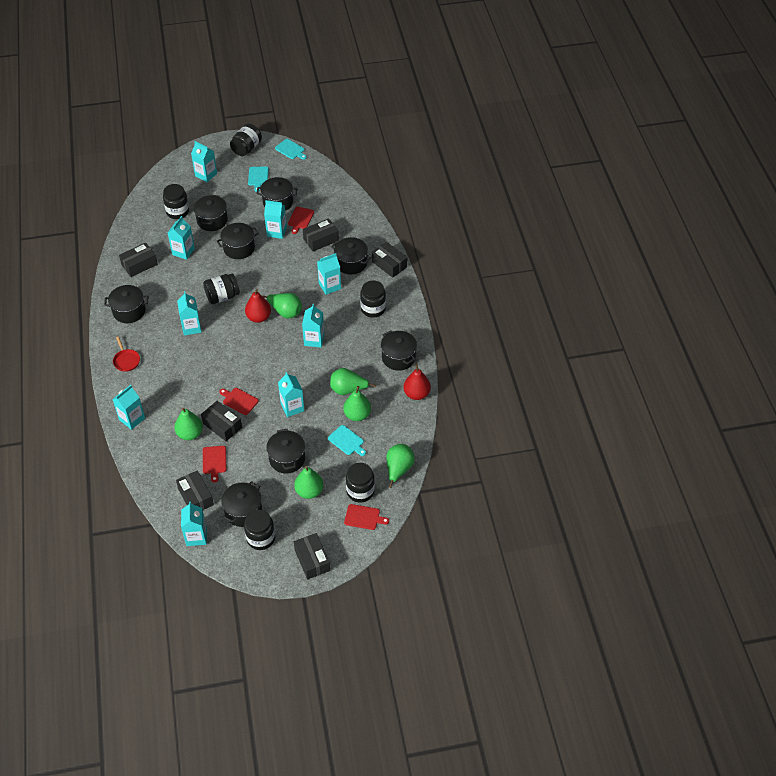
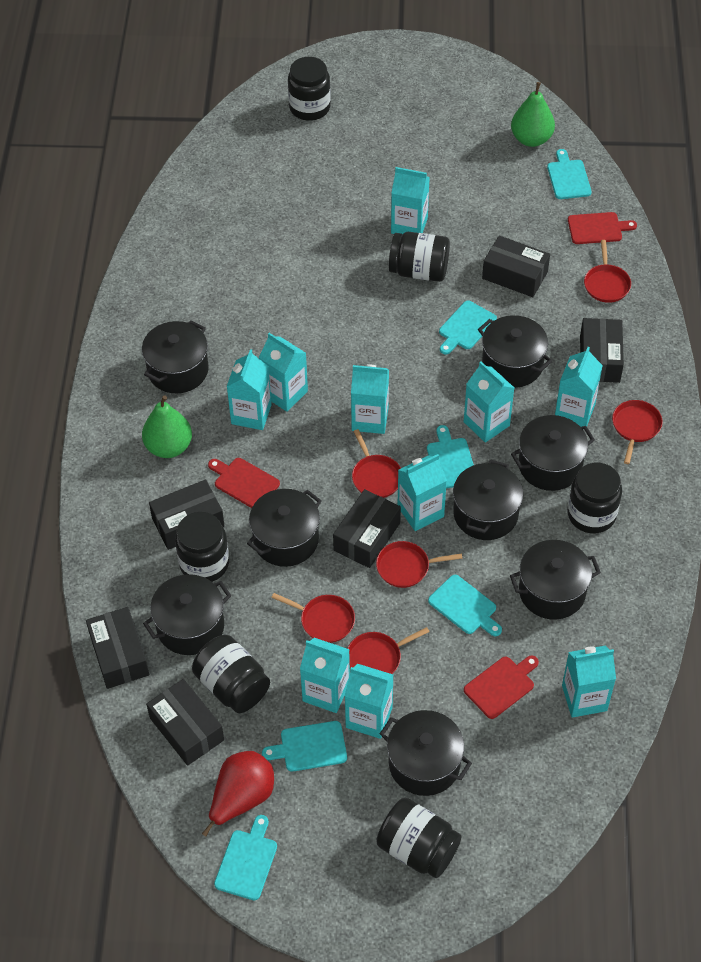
green pear: [174,407,203,440] [262,293,302,318] [294,466,323,499] [330,368,376,395] [343,386,371,421] [386,444,415,488] = 6 -> [142,395,192,458] [511,82,555,147] = 2
red cutting board: [203,446,226,483] [219,388,259,415] [288,207,314,234] [344,504,389,530] = 4 -> [208,458,280,508] [464,656,539,719] [568,212,637,244] = 3
red pan: [113,337,140,372] = 1 -> [271,593,355,643] [347,627,430,674] [352,429,401,498] [376,541,463,588] [584,240,631,303] [612,400,663,464] = 6
red pear: [245,289,271,323] [403,364,431,400] = 2 -> [202,751,274,836] = 1
turquoise carton: [113,385,145,430] [168,216,195,260] [177,291,201,336] [181,502,207,546] [191,141,217,182] [264,200,287,239] [278,372,304,417] [302,304,324,347] [317,253,341,295] = 9 -> [226,349,272,430] [259,333,308,412] [300,638,350,713] [345,664,393,739] [351,364,389,434] [391,167,430,235] [397,454,447,531] [464,361,514,443] [555,347,603,427] [562,646,616,718] = 10
turquoise cutting board: [248,167,269,192] [275,139,307,160] [328,425,366,456] = 3 -> [214,815,277,900] [262,721,347,772] [427,425,474,489] [428,575,502,636] [439,301,497,355] [547,149,592,199] = 6

